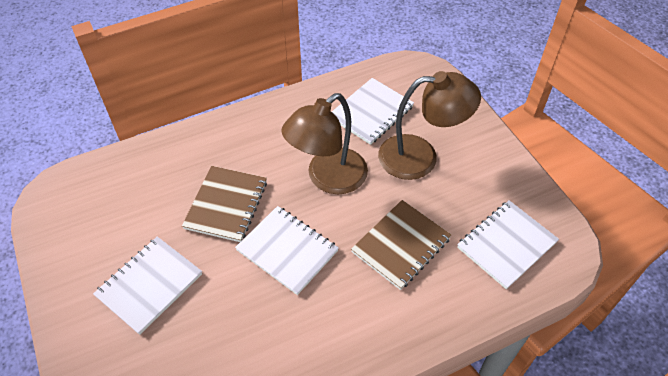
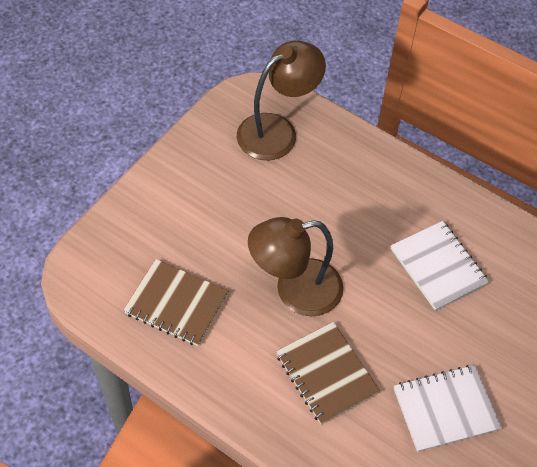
white notebook: [93,237,202,335] [235,206,339,295] [332,78,414,145] [457,200,559,289] = 4 -> [391,221,489,311] [394,365,502,452] = 2

